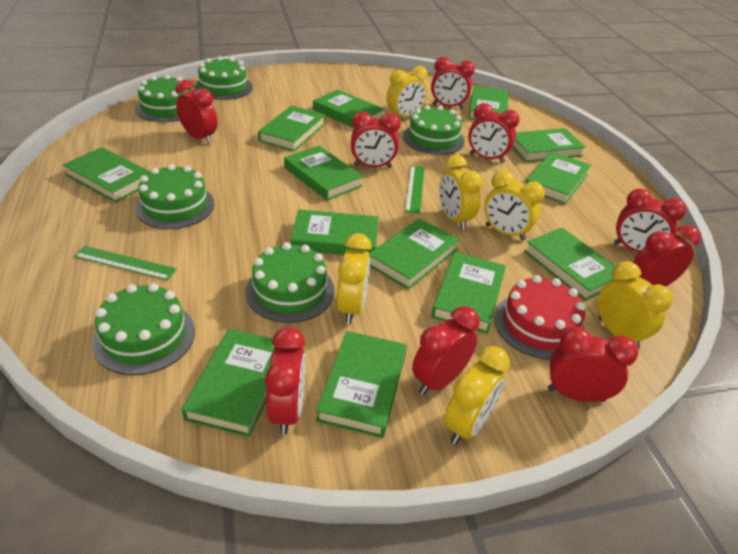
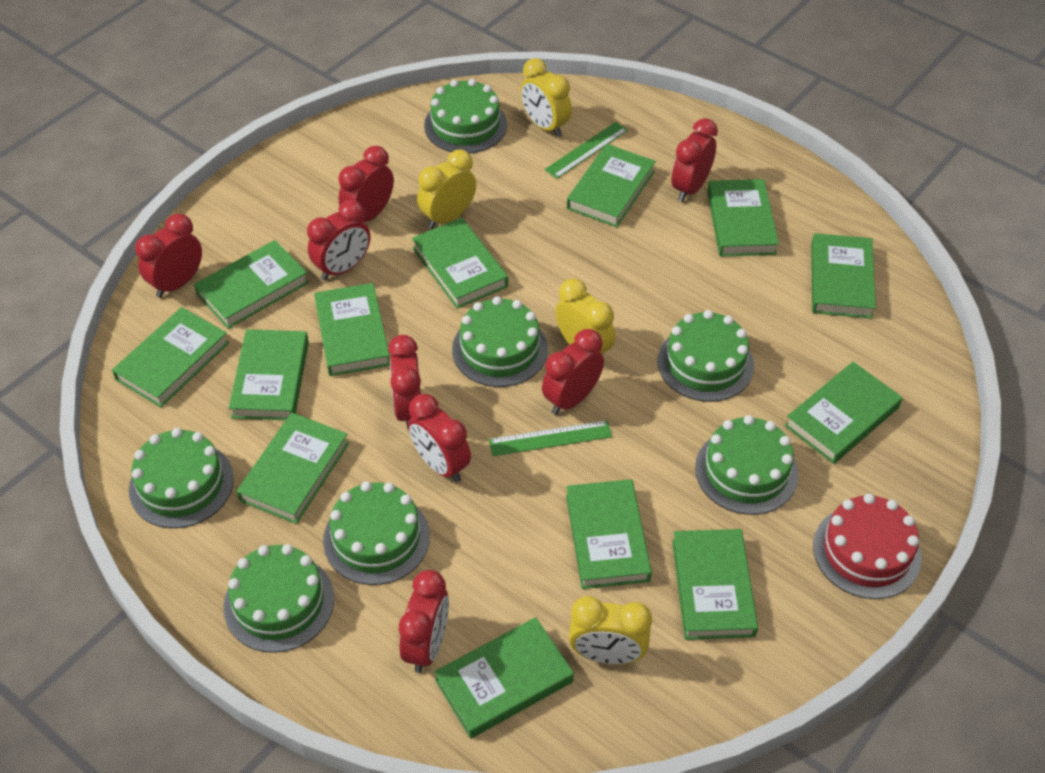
green cake: [92,283,195,375] [135,74,190,122] [135,164,214,229] [195,56,253,100] [246,242,334,323] [403,105,465,155] = 6 -> [129,428,234,528] [224,544,334,653] [323,481,430,585] [424,79,507,153] [452,296,548,387] [658,310,754,402] [695,415,798,515] = 7
red clock: [175,80,218,144] [265,327,306,435] [351,111,401,168] [412,306,480,395] [431,57,475,109] [468,103,520,163] [548,327,638,402] [614,189,686,252] [633,225,701,287] = 9 -> [135,214,202,298] [307,200,370,280] [338,146,394,222] [388,335,421,430] [399,570,449,673] [408,394,471,482] [542,329,604,415] [671,118,718,202] = 8
yellow clock: [337,233,372,324] [387,66,428,117] [439,155,483,230] [444,346,510,445] [484,170,545,241] [598,261,673,349] = 6 -> [417,149,476,229] [520,58,572,137] [555,279,615,354] [569,596,652,664] = 4

